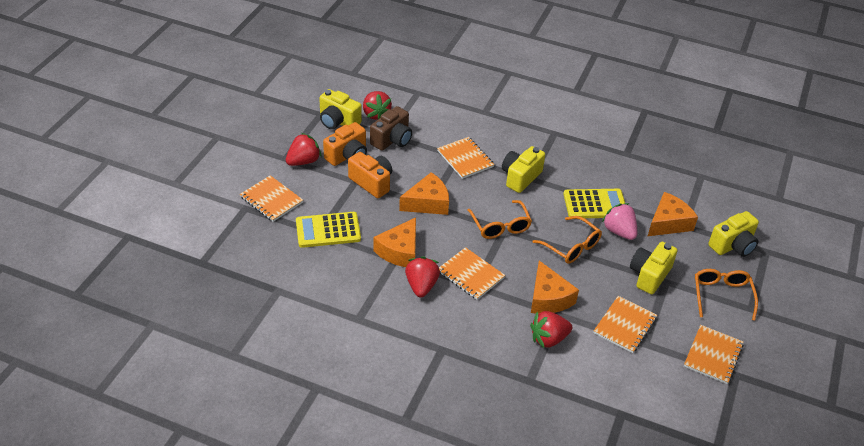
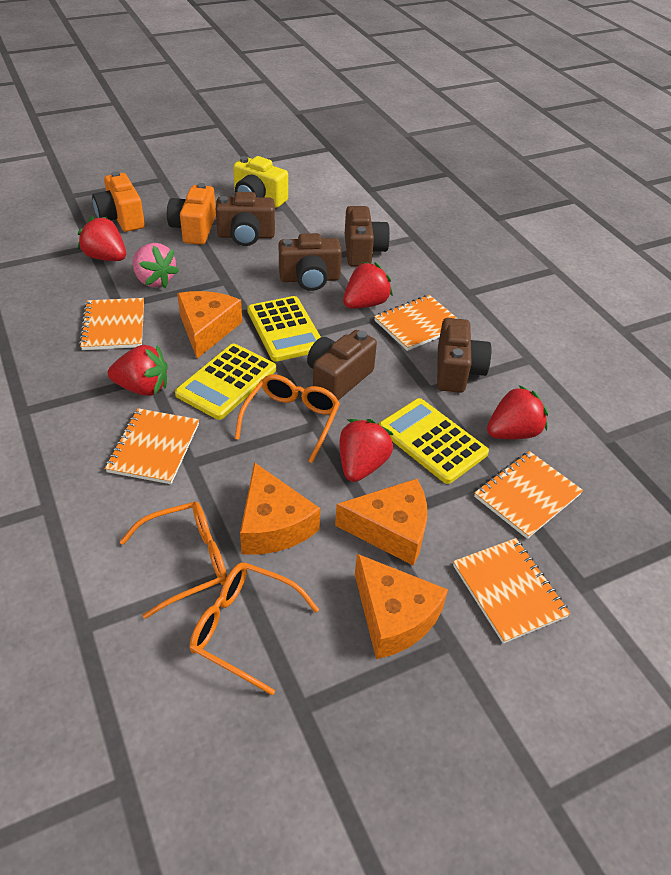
brown camera: [370,106,412,151] = 1 -> [216,192,275,246] [279,233,342,291] [307,330,377,400] [345,206,390,266] [437,318,491,393] = 5
red strawberry: [286,133,321,166] [363,91,392,120] [405,256,440,297] [530,311,572,348] = 4 -> [78,216,126,261] [108,345,168,396] [340,419,393,482] [343,262,393,309] [487,385,548,439] = 5
yellow calculator: [296,212,361,248] [563,189,625,218] = 2 -> [175,343,276,420] [247,296,321,362] [379,398,489,484] = 3
yellow camera: [319,89,362,129] [502,146,545,193] [630,242,677,294] [708,211,759,257] = 4 -> [233,156,288,208] = 1

